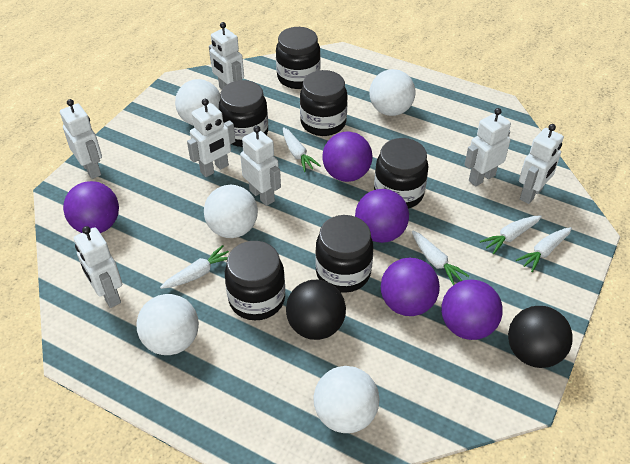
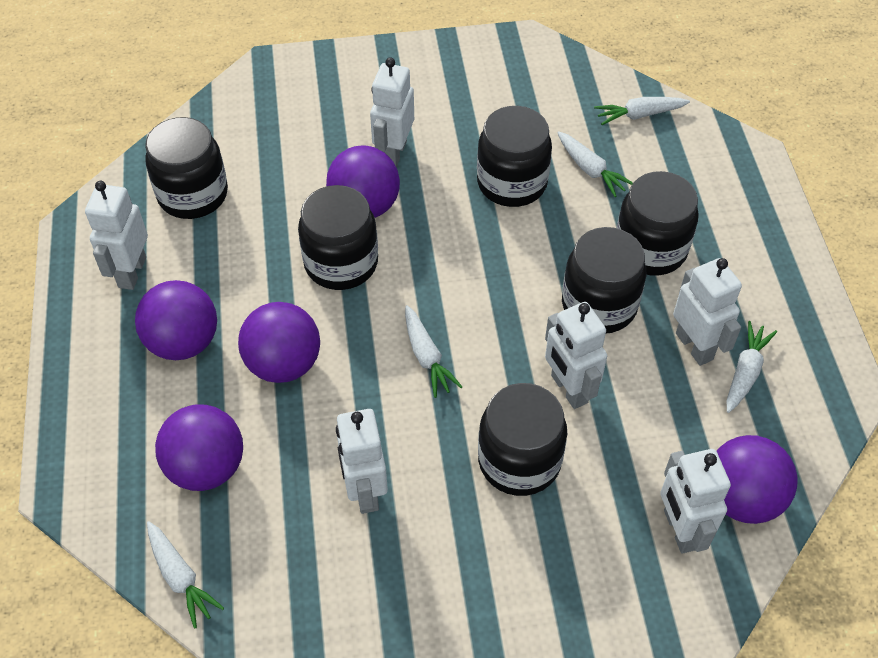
black ball: [286,280,346,340] [508,306,573,368] = 2 -> none = 0
white ball: [136,294,199,355] [175,79,221,125] [204,185,258,238] [314,366,380,433] [369,69,416,116] = 5 -> none = 0
white robot: [60,99,102,179] [74,226,122,308] [187,99,235,177] [209,22,244,89] [240,126,281,206] [464,108,511,187] [519,124,564,204] = 7 -> [85,181,148,290] [336,409,388,514] [370,58,414,167] [545,302,607,409] [660,449,731,554] [673,258,742,366] = 6

